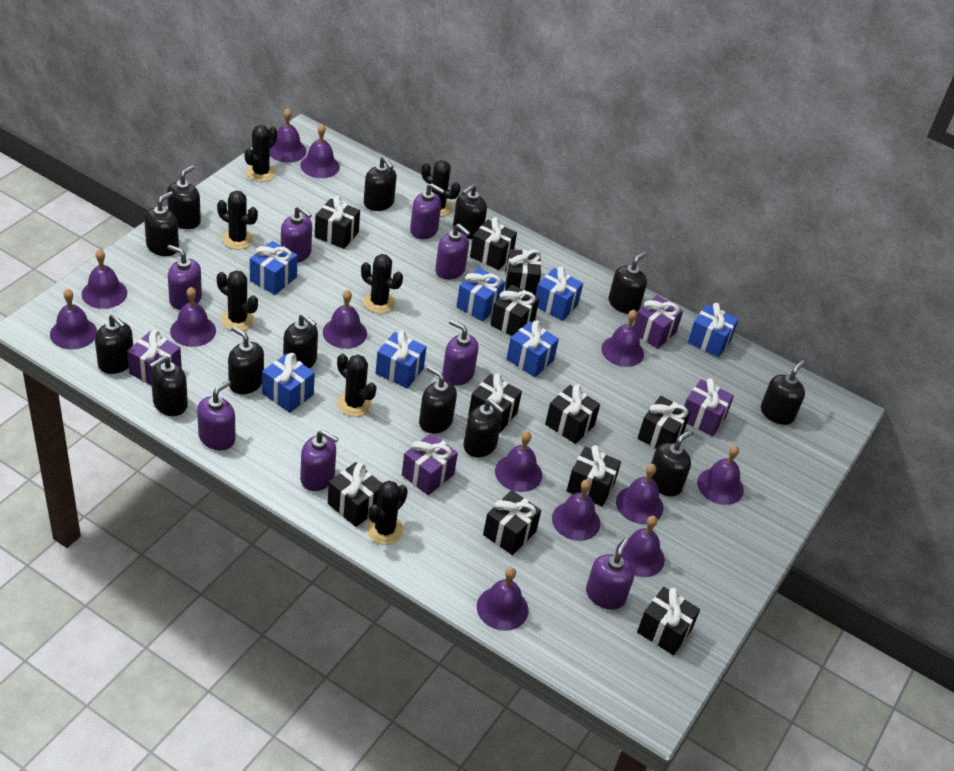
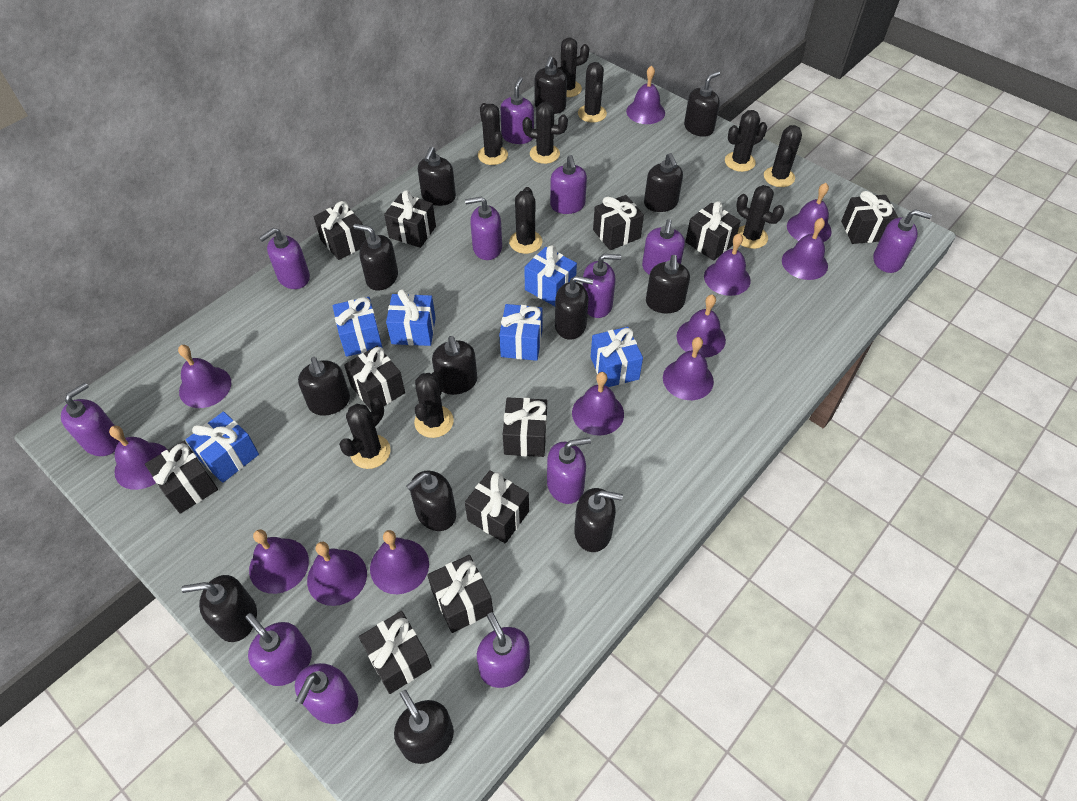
black cactus: [217,191,258,249] [217,270,258,331] [244,125,277,182] [337,354,377,417] [361,254,403,313] [366,481,408,545] [421,160,461,217] = 7 -> [339,398,391,469] [414,371,454,438] [478,103,508,165] [509,187,542,254] [523,102,568,164] [553,38,589,97] [578,62,607,123] [725,110,767,172] [736,185,784,249] [764,125,802,187] = 10
blue gift: [250,241,298,295] [262,353,315,413] [376,330,426,389] [456,268,505,321] [507,320,559,377] [535,267,583,321] [688,303,739,358] = 7 -> [186,412,259,483] [332,297,382,357] [386,289,436,346] [499,304,543,361] [524,245,577,306] [590,327,643,387] = 6
purple bell: [50,289,97,350] [82,249,127,309] [170,287,216,347] [270,108,307,163] [301,124,340,178] [323,290,367,349] [477,567,528,631] [495,431,542,492] [552,479,600,541] [601,310,644,367] [616,464,664,524] [616,516,665,577] [697,445,744,505] = 13 -> [109,426,168,490] [178,345,231,408] [249,529,309,594] [307,542,367,606] [370,530,429,594] [572,372,624,436] [626,65,665,124] [663,337,714,400] [677,294,726,357] [704,233,751,296] [782,218,828,280] [787,183,832,242] = 12
purple gift: [127,330,182,386] [402,433,458,495] [634,295,683,349] [684,378,734,437] = 4 -> none = 0
purple soap dispenser: [167,245,202,310] [197,380,236,450] [281,206,312,263] [300,430,339,491] [410,183,445,239] [435,224,470,280] [442,320,478,386] [586,537,634,610] = 8 -> [61,383,120,456] [246,613,312,686] [259,228,310,289] [295,663,358,724] [465,197,502,260] [477,612,530,688] [500,77,534,144] [547,437,591,504] [550,155,587,214] [583,254,621,318] [642,219,685,275] [873,209,932,273] = 12

